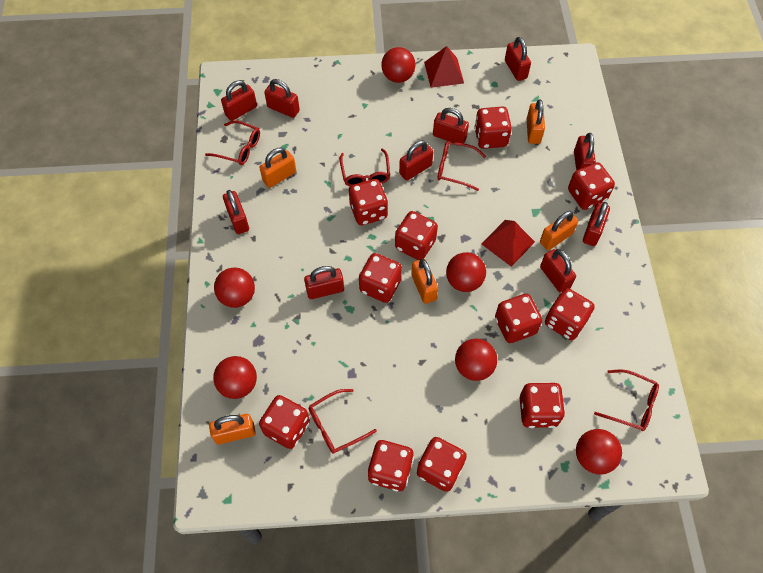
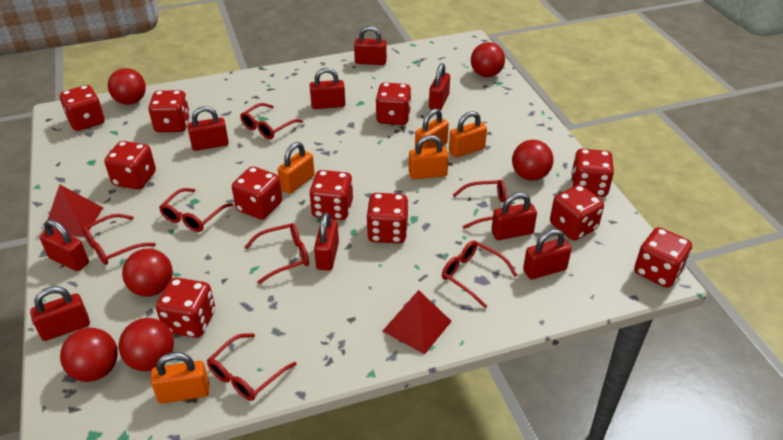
red glasses: [205,120,260,165] [309,389,377,454] [340,148,390,186] [437,141,486,191] [594,370,659,431] = 5 -> [82,214,156,265] [159,188,233,232] [207,333,297,401] [240,103,303,139] [245,223,309,284] [442,240,518,308] [453,180,512,229] = 7
red padlock: [221,81,257,121] [223,190,249,234] [264,79,300,118] [304,266,344,299] [399,140,433,181] [433,108,469,144] [505,37,531,81] [540,249,576,293] [574,133,596,171] [583,202,610,246] = 10 -> [30,286,90,341] [40,219,89,271] [187,106,229,151] [310,68,345,109] [314,212,339,271] [354,26,387,65] [429,63,450,110] [491,193,537,240] [523,229,572,279] = 9

